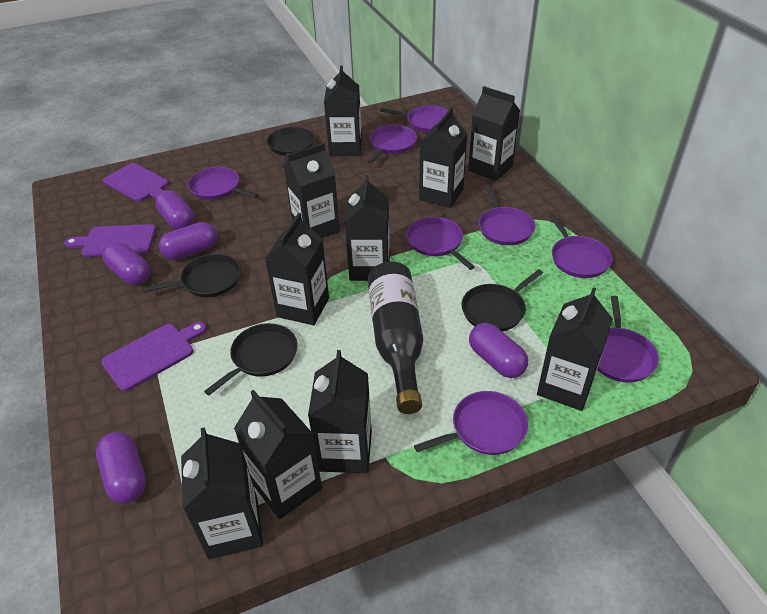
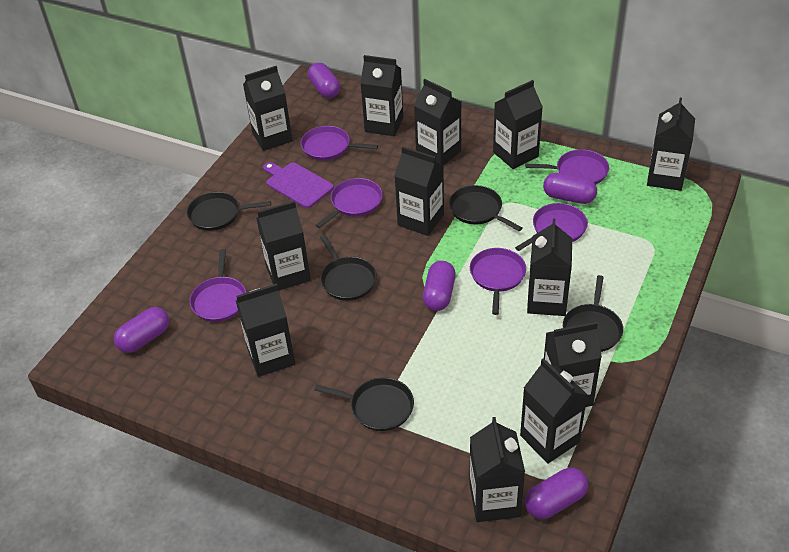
black bottle: [368,261,423,414] = 1 -> none = 0
black carton: [181,427,263,559] [234,390,322,519] [265,213,329,325] [284,143,340,238] [308,350,372,473] [324,65,362,156] [344,175,390,281] [419,108,468,208] [468,86,520,181] [537,287,613,411] = 10 -> [236,283,295,377] [243,66,293,151] [256,201,311,291] [360,55,403,136] [395,147,444,236] [414,79,461,165] [469,417,525,522] [493,80,543,169] [520,358,588,464] [527,219,572,316] [544,322,602,407] [647,98,695,191] = 12
black pan: [142,254,241,297] [204,323,297,395] [267,127,314,168] [462,269,543,332] = 4 -> [187,192,271,231] [314,377,414,431] [320,235,377,301] [449,185,522,231] [563,275,623,352] = 5
purple cutting board: [64,224,156,257] [101,322,206,391] [103,163,169,202] = 3 -> [263,162,334,208] = 1
purple pan: [188,167,259,200] [367,125,417,163] [380,105,449,132] [406,217,475,270] [414,391,528,455] [479,185,535,245] [548,213,613,278] [597,296,659,382] = 8 -> [190,249,247,322] [301,126,378,160] [315,178,383,228] [470,248,526,315] [515,203,588,251] [525,149,609,185] = 6

